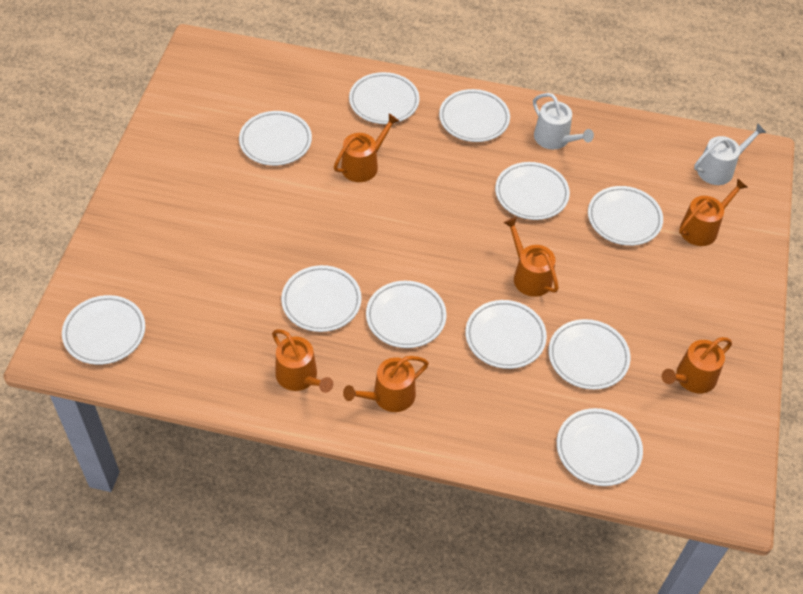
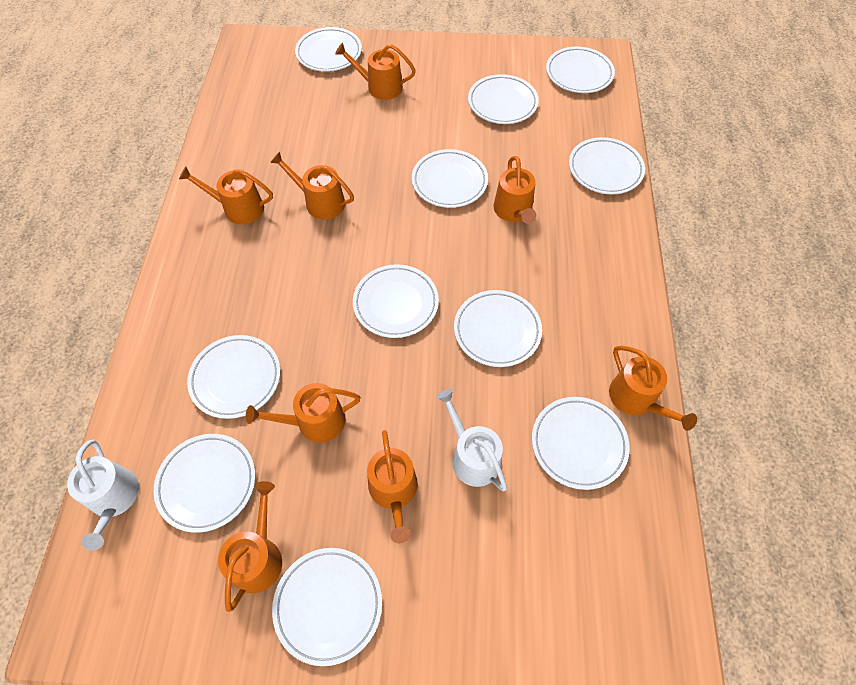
orange watering can: [272,329,333,393] [334,114,399,182] [343,356,429,412] [504,217,559,297] [662,337,732,393] [679,178,747,246] = 6 -> [179,167,273,225] [218,481,282,612] [246,383,360,443] [270,152,354,220] [335,43,416,100] [367,430,418,543] [494,156,536,224] [609,346,697,431] = 8

